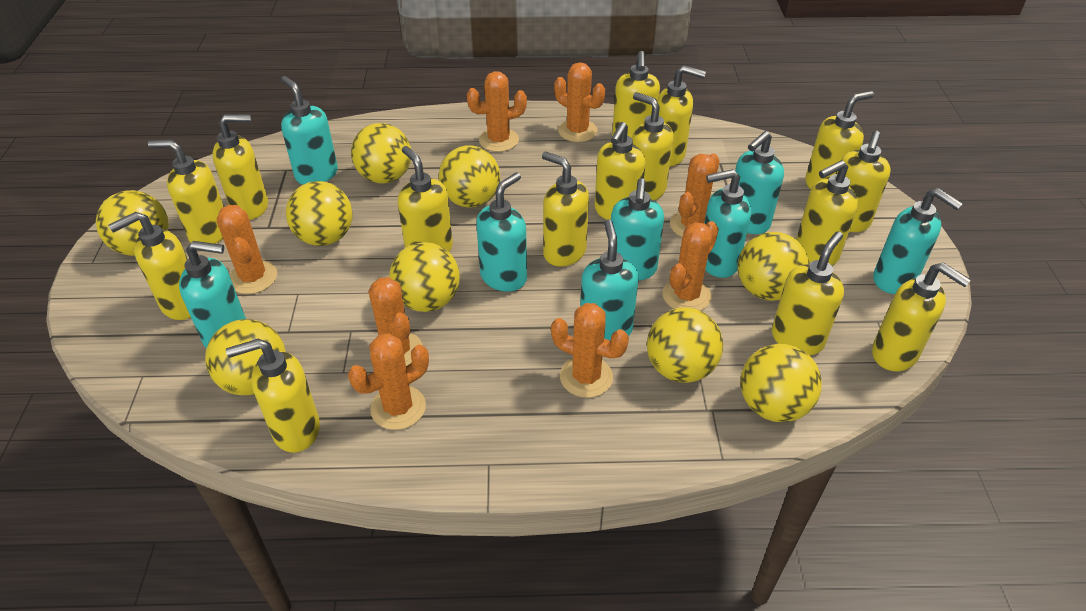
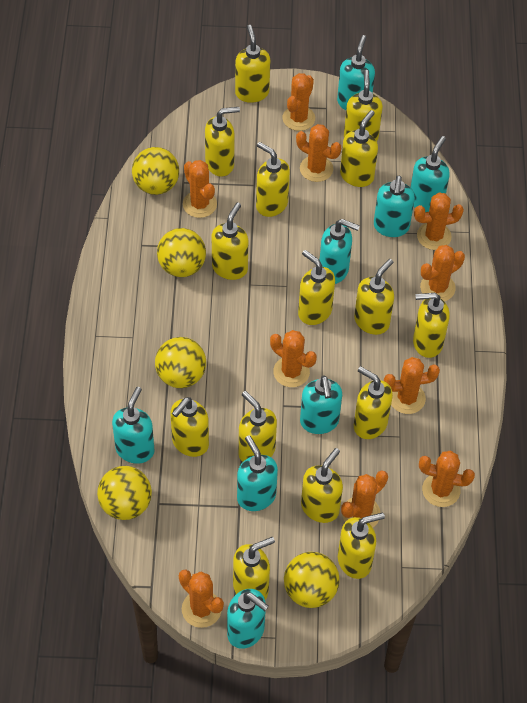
orange cactus: [217,205,277,294] [348,333,429,430] [368,277,423,366] [466,71,527,152] [551,303,629,398] [554,62,605,142] [662,221,719,311] [670,154,720,237] = 8 -> [179,570,224,628] [183,160,217,218] [270,330,317,387] [282,73,315,131] [296,124,341,182] [341,470,388,527] [384,357,440,414] [414,192,464,250] [419,451,475,507] [420,245,465,301] = 10
yellow ball: [96,190,169,256] [205,319,286,395] [286,181,352,246] [351,123,411,183] [389,242,460,312] [439,145,500,208] [647,307,723,383] [738,232,809,301] [740,344,822,422] = 9 -> [97,466,152,520] [132,147,179,195] [155,337,206,388] [157,228,206,277] [284,552,339,608] = 5

